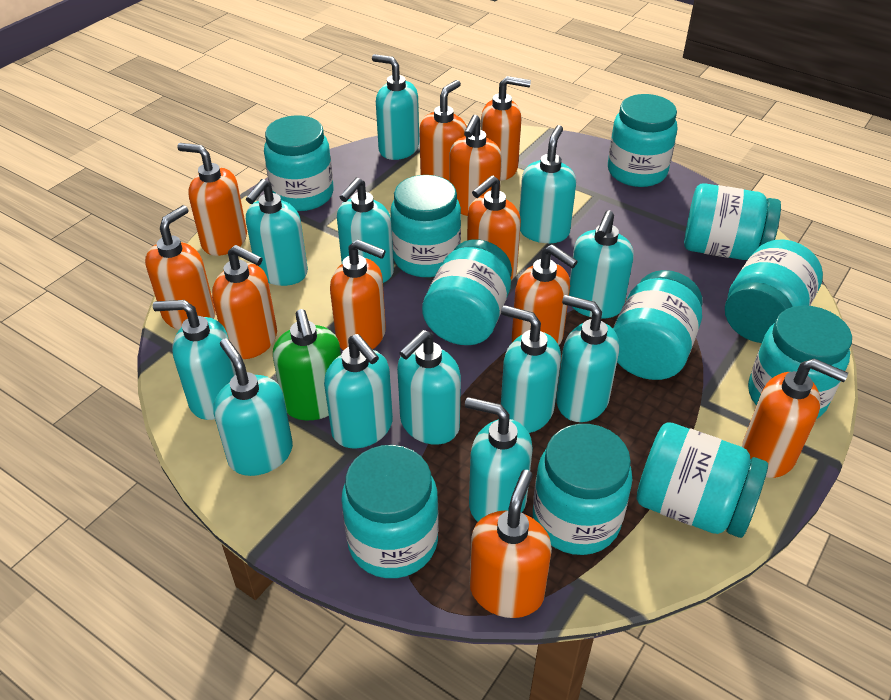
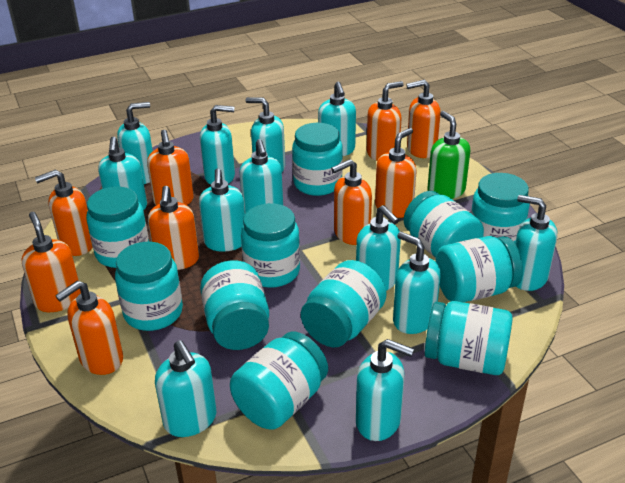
orange soap dispenser: [145,205,215,330] [177,143,247,256] [212,245,277,359] [330,239,386,351] [419,80,467,181] [449,115,502,216] [467,175,521,280] [470,470,552,618] [481,76,531,180] [512,244,578,345] [742,358,848,478] = 11 -> [22,212,81,312] [35,170,93,256] [55,281,123,375] [147,130,194,205] [148,186,199,270] [331,159,372,245] [367,81,404,161] [375,128,417,218] [406,80,440,158] = 9

